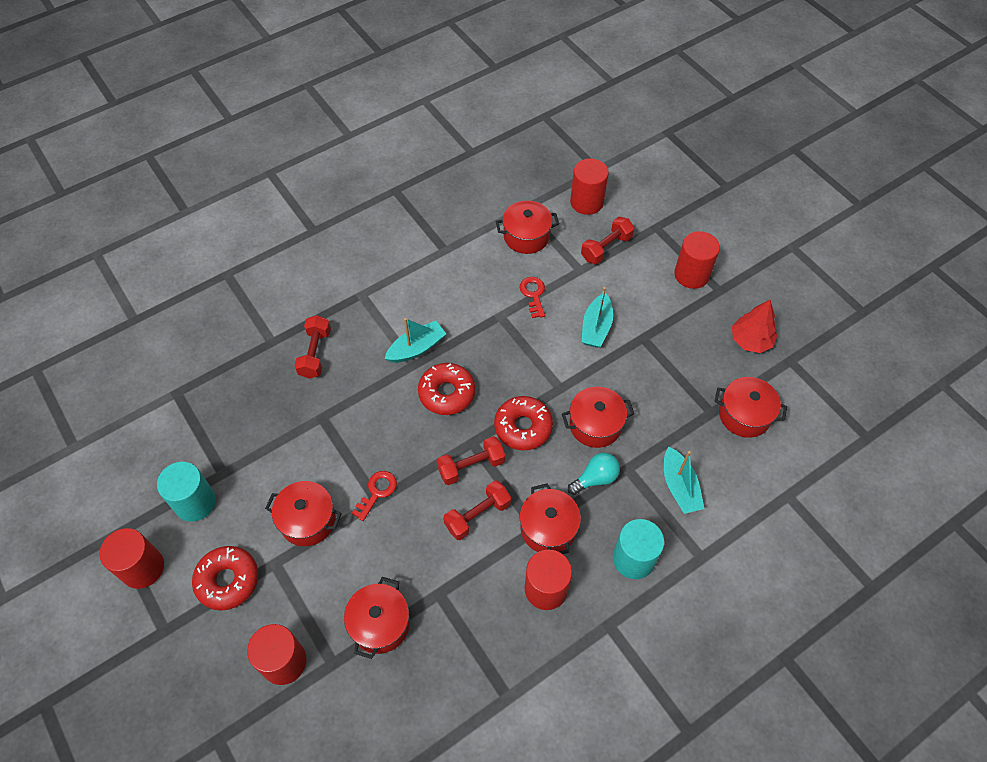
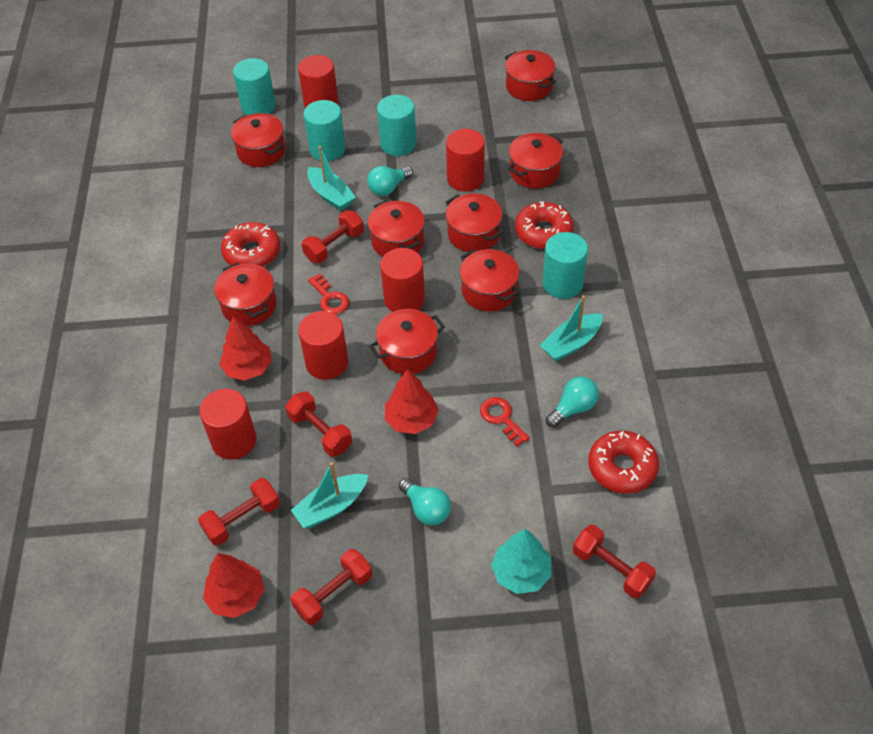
red dumbbell: [294,315,331,378] [437,436,505,485] [443,480,511,540] [581,217,635,264] = 4 -> [198,478,280,546] [285,392,352,457] [290,549,372,625] [302,210,364,263] [573,525,656,599] = 5
red pot: [265,481,342,546] [344,577,410,659] [496,201,559,254] [520,483,581,554] [562,387,634,448] [714,377,787,438] = 6 -> [214,263,277,326] [231,113,285,167] [368,200,425,257] [369,309,445,374] [446,194,503,252] [460,249,519,311] [505,50,556,101] [508,133,563,189] = 8
red tree: [732,300,777,353] = 1 -> [203,553,264,618] [219,316,272,381] [385,369,439,434] = 3
turquoise cylinder: [157,462,216,522] [613,519,664,579] = 2 -> [233,58,276,115] [304,100,346,161] [377,95,417,156] [543,232,588,299] = 4
turquoise light bulb: [568,453,620,495] = 1 -> [367,166,413,196] [399,478,451,525] [546,377,599,428] = 3
turquoise tree: none = 0 -> [491,529,551,594] = 1

